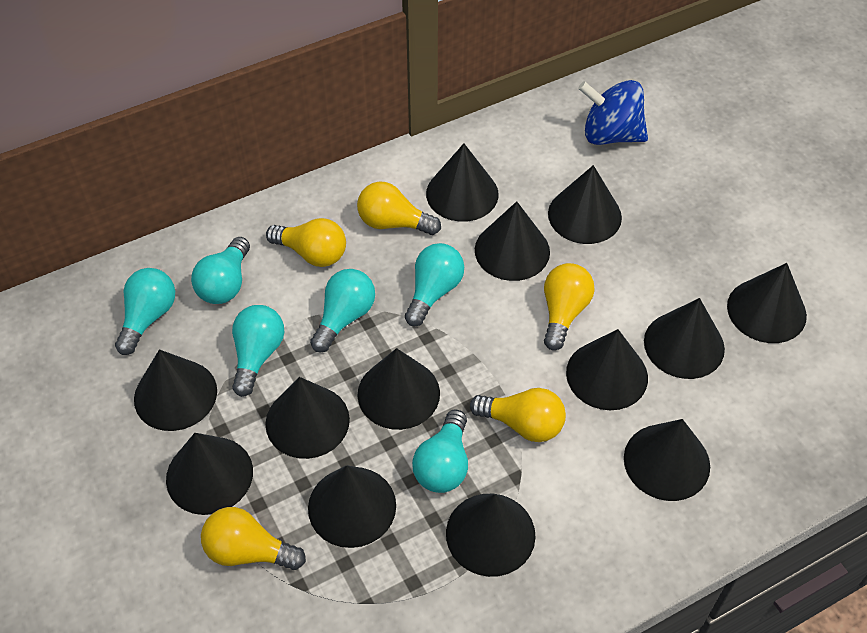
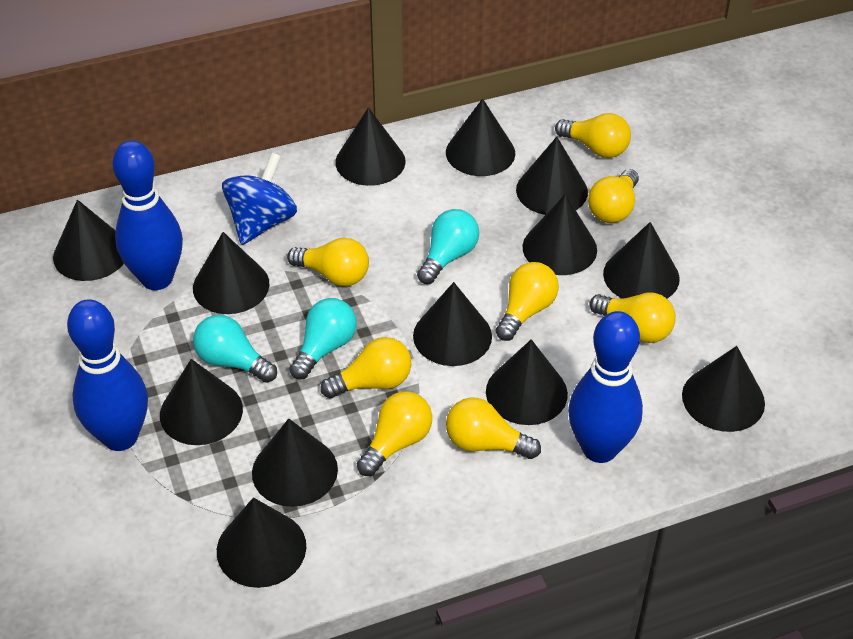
blue bowling pin: none = 0 -> [67,299,148,451] [112,141,183,290] [568,311,643,463] = 3
turquoise light bulb: [115,268,175,355] [191,237,250,304] [232,305,284,397] [310,269,375,353] [405,243,464,326] [412,409,468,493] = 6 -> [193,315,277,383] [289,298,357,380] [417,209,479,284] = 3
yellow light bulb: [201,507,306,570] [266,218,346,267] [357,182,441,235] [470,388,566,442] [544,263,595,350] = 5 -> [287,238,369,286] [321,337,411,398] [357,391,432,476] [446,397,541,459] [495,262,559,341] [555,113,631,158] [588,169,639,223] [589,292,676,343] = 8

